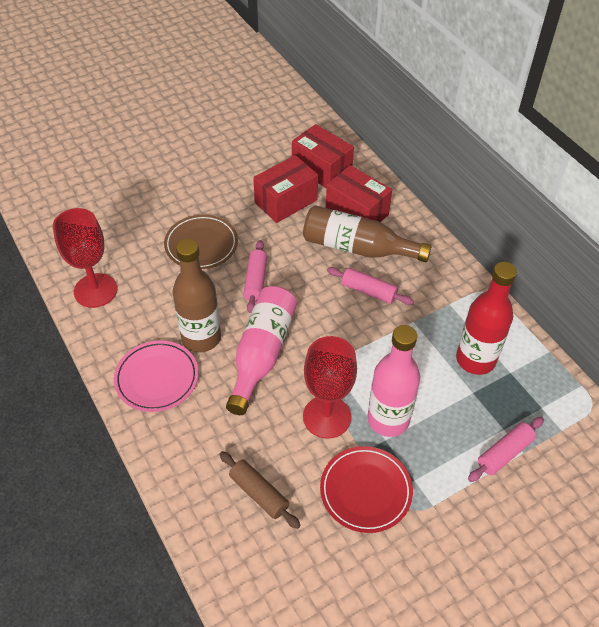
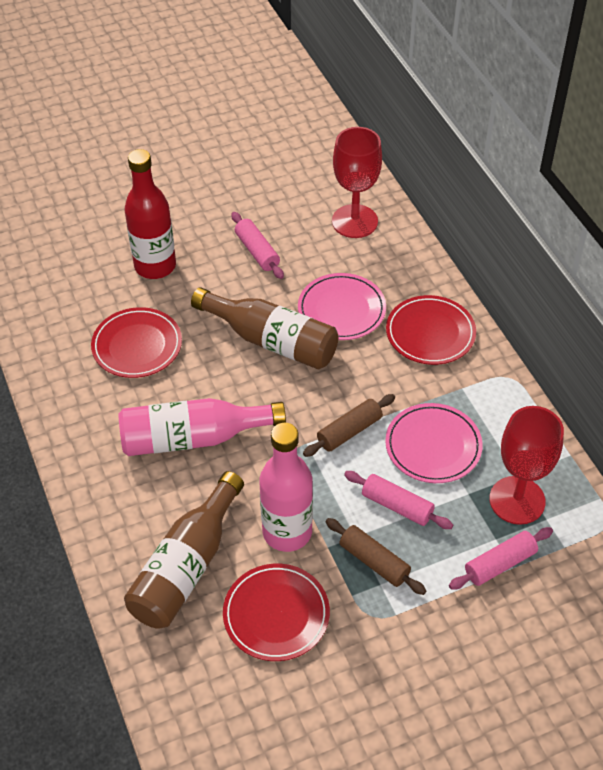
brown plate: [164,214,238,269] = 1 -> none = 0
brown rolling pin: [219,451,301,529] = 1 -> [303,394,395,457] [326,518,426,595] = 2
pink plate: [114,340,199,412] = 1 -> [298,273,386,340] [385,403,483,483] = 2
red box: [253,155,318,223] [292,124,354,188] [326,165,392,222] = 3 -> none = 0
red plate: [320,446,413,533] = 1 -> [91,307,182,378] [223,564,330,661] [386,295,476,365] = 3

